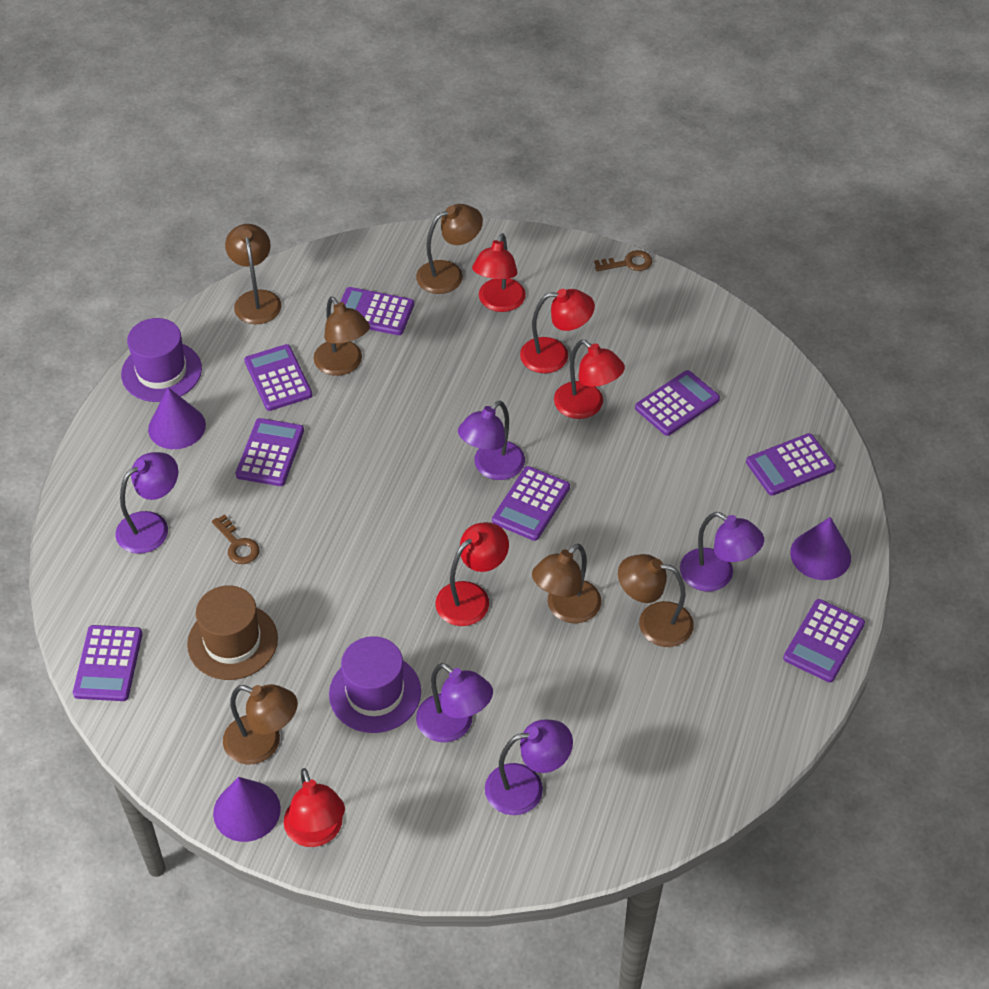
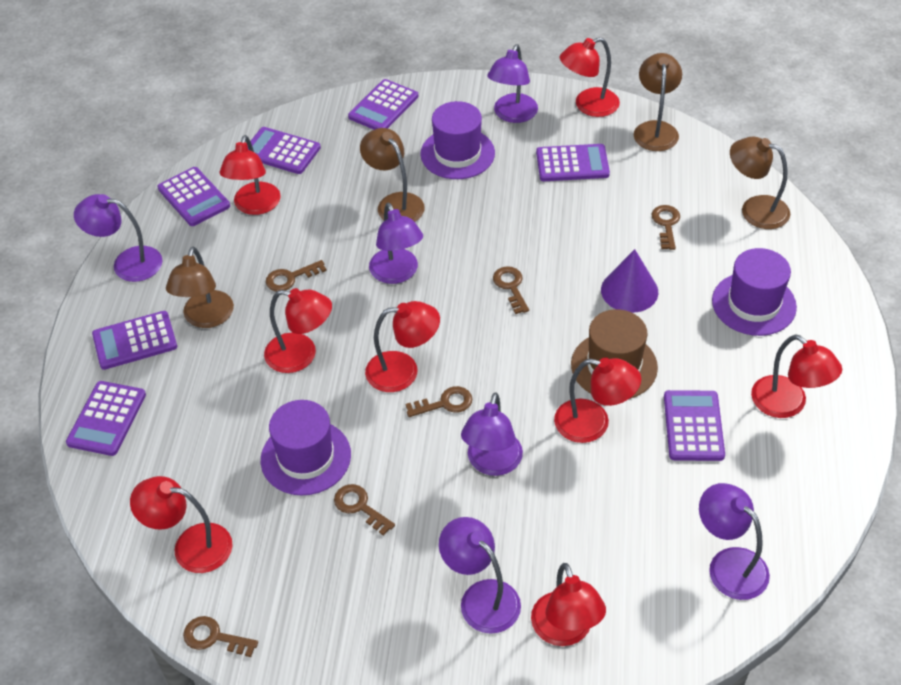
brown key: [212,514,259,564] [594,250,652,271] = 2 -> [183,616,258,657] [266,260,327,291] [334,484,395,536] [405,386,472,417] [493,266,529,314] [651,205,680,250] = 6
brown lamp: [223,684,298,764] [225,224,281,324] [314,297,370,376] [416,204,483,294] [532,544,601,623] [618,554,694,647] = 6 -> [166,247,234,328] [360,128,425,222] [634,53,682,151] [730,137,790,229] = 4
purple calculator: [73,625,143,701] [236,418,304,486] [244,344,313,411] [340,287,414,335] [492,466,570,541] [635,370,720,436] [746,433,836,496] [783,599,865,682] = 8 -> [66,381,146,456] [92,311,177,370] [157,167,230,226] [247,127,321,174] [348,79,418,130] [536,144,610,181] [664,390,725,461] = 7
purple cone: [148,387,206,449] [213,777,281,842] [790,517,851,580] = 3 -> [601,249,658,313] = 1
purple hat: [121,318,202,402] [329,636,421,733] = 2 -> [261,400,351,496] [420,101,495,179] [712,248,797,336] = 3
purple lamp: [115,452,178,554] [416,663,493,742] [458,401,525,480] [485,719,573,815] [680,512,764,591] = 5 -> [74,194,163,282] [369,202,423,284] [439,517,521,634] [461,392,523,476] [487,44,538,123] [699,483,770,600] = 6
red lamp: [284,768,345,847] [435,522,509,626] [472,233,526,312] [520,289,595,373] [554,340,625,419] = 5 -> [130,476,233,573] [220,135,281,215] [264,288,332,373] [365,301,440,392] [531,563,606,646] [554,358,641,443] [560,37,620,117] [751,334,842,418] = 8

